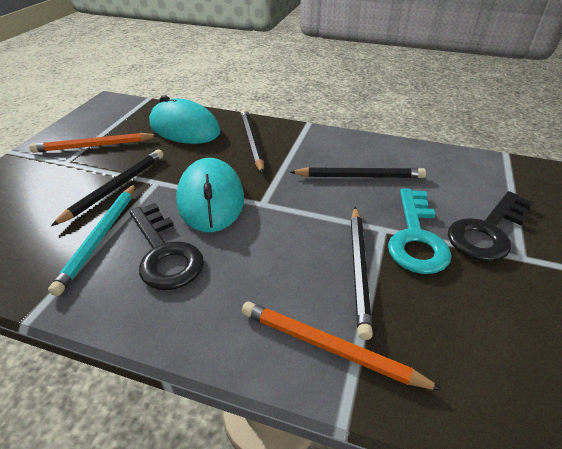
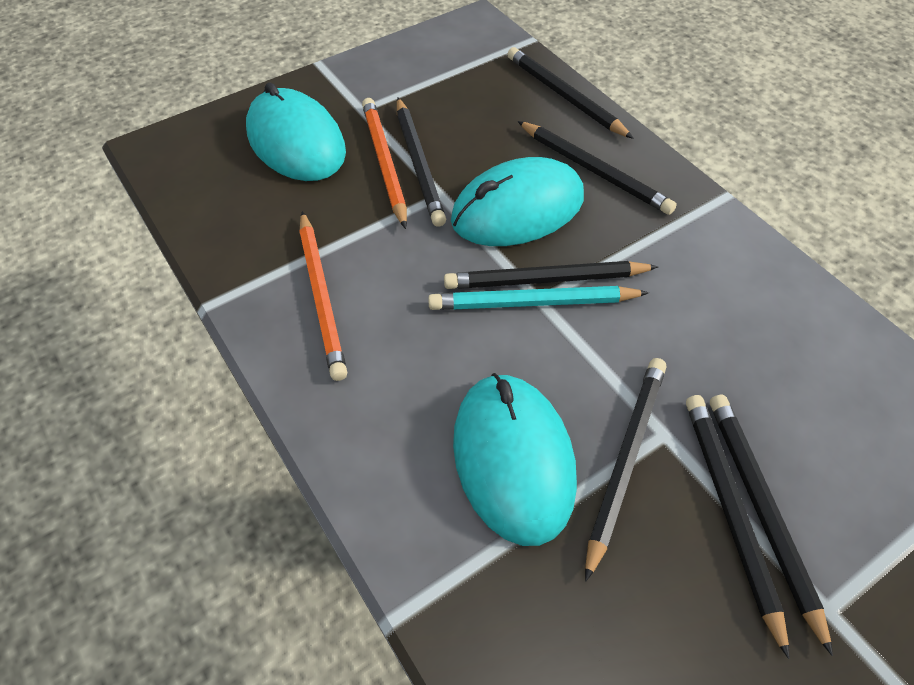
black key: [130,203,204,290] [448,191,533,262] = 2 -> none = 0
black pencil: [51,149,164,226] [241,109,264,174] [290,167,426,178] [351,207,373,340] = 4 -> [397,98,446,227] [444,261,658,289] [507,47,634,139] [517,121,677,215] [585,358,666,582] [686,395,789,659] [710,395,833,656] = 7
turquoise key: [388,188,451,274] = 1 -> none = 0
turquoise mouse: [149,95,220,144] [176,158,244,232] = 2 -> [246,82,346,181] [451,157,584,246] [453,373,577,546] = 3

